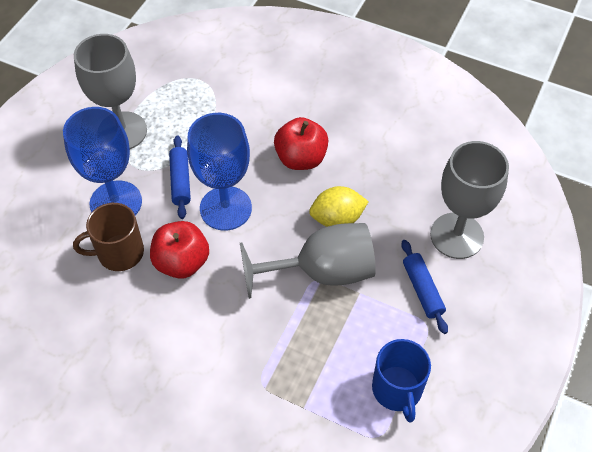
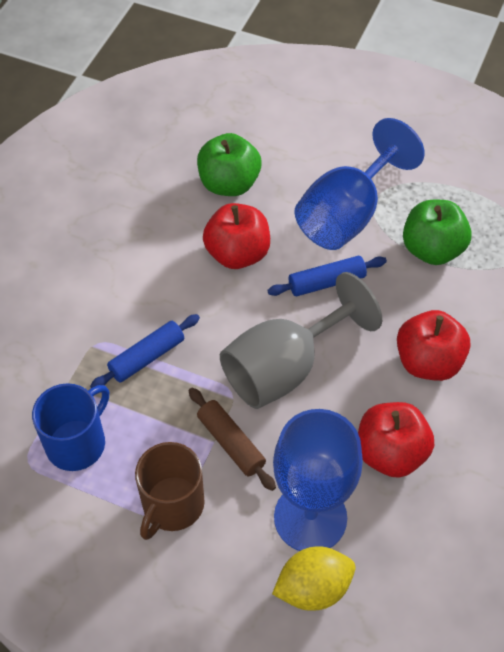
brown rolling pin: none = 0 -> [189,388,276,491] = 1
green apple: none = 0 -> [197,133,261,196] [403,200,472,265] = 2
grey goblet: [74,34,147,149] [240,223,376,299] [430,141,509,259] = 3 -> [220,272,382,409] = 1
red apple: [150,221,209,279] [274,117,328,170] = 2 -> [203,203,270,269] [358,402,434,478] [397,310,470,381] = 3

